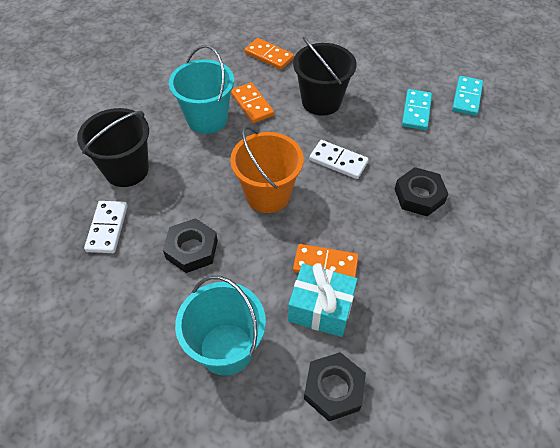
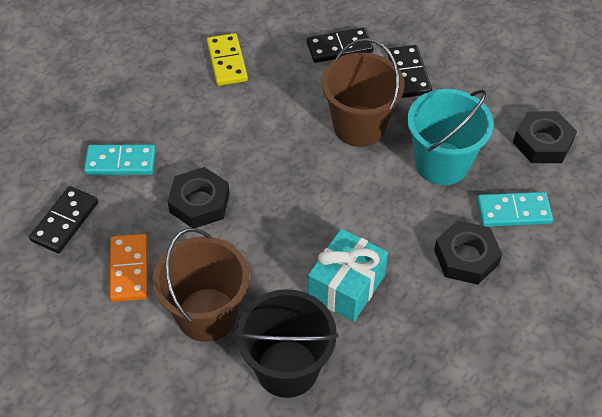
black bucket: [77,108,149,187] [293,37,357,116] = 2 -> [235,289,338,398] = 1
black domino: none = 0 -> [29,186,98,253] [307,27,373,63] [388,45,432,98] = 3
brown bucket: none = 0 -> [153,228,249,342] [322,38,405,147] = 2
orange bucket: [230,126,304,213] = 1 -> none = 0
orange domino: [231,82,274,123] [245,38,294,70] [293,244,358,278] = 3 -> [110,234,148,302] = 1
turquoise bucket: [169,45,234,134] [175,276,266,376] = 2 -> [407,89,494,185] = 1
white domino: [84,201,128,253] [309,140,369,179] = 2 -> none = 0
yellow domino: none = 0 -> [207,33,248,86] = 1

